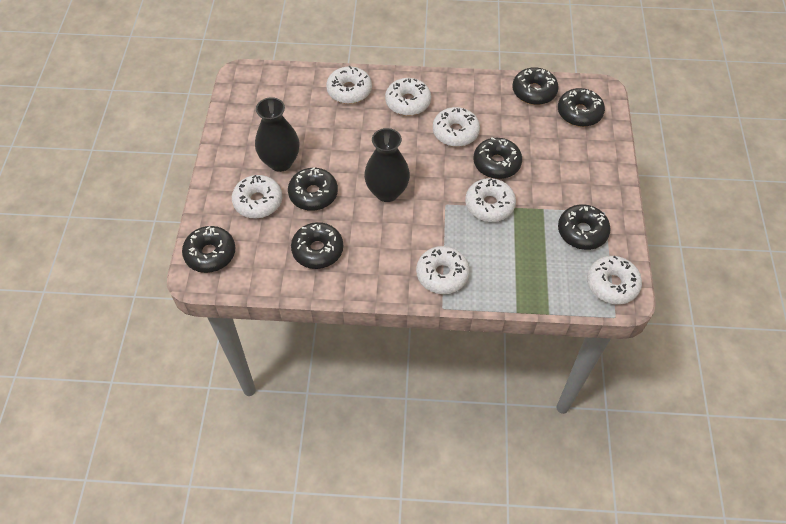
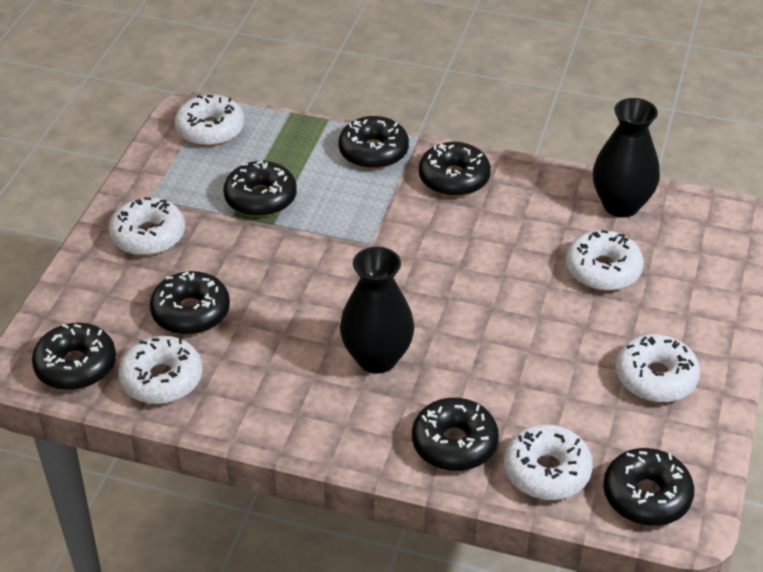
white donut: [232,175,282,218] [326,66,372,104] [385,78,431,116] [416,246,470,294] [433,107,480,147] [465,178,516,222] [587,256,642,305] = 7 -> [109,197,185,256] [118,336,202,404] [175,94,244,146] [504,424,593,500] [566,230,644,291] [616,334,700,402] = 6

